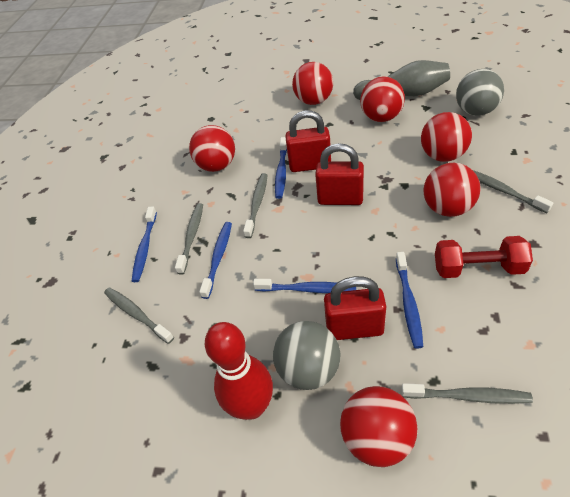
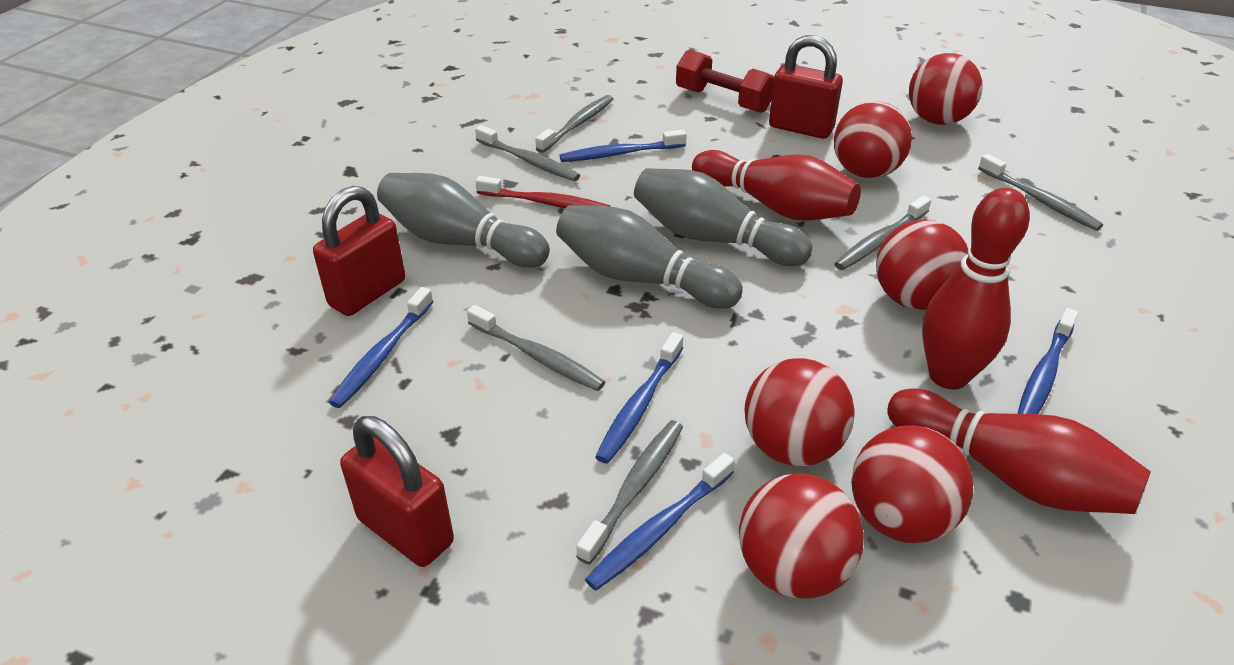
grey ball: [273,321,340,390] [456,69,504,116] = 2 -> none = 0
grey bowling pin: [353,60,450,100] = 1 -> [377,173,550,268] [556,205,743,309] [634,168,812,266] = 3
grey toothbrush: [104,287,174,344] [175,203,203,275] [243,173,267,238] [401,383,533,404] [473,170,553,213] = 5 -> [467,305,605,391] [475,125,580,181] [535,95,613,153] [576,420,683,565] [834,196,931,270] [978,154,1103,231] = 6
red bowling pin: [205,322,273,420] = 1 -> [692,150,861,221] [887,389,1151,514] [922,188,1030,389] = 3
red toothbrush: none = 0 -> [475,176,610,208] = 1

